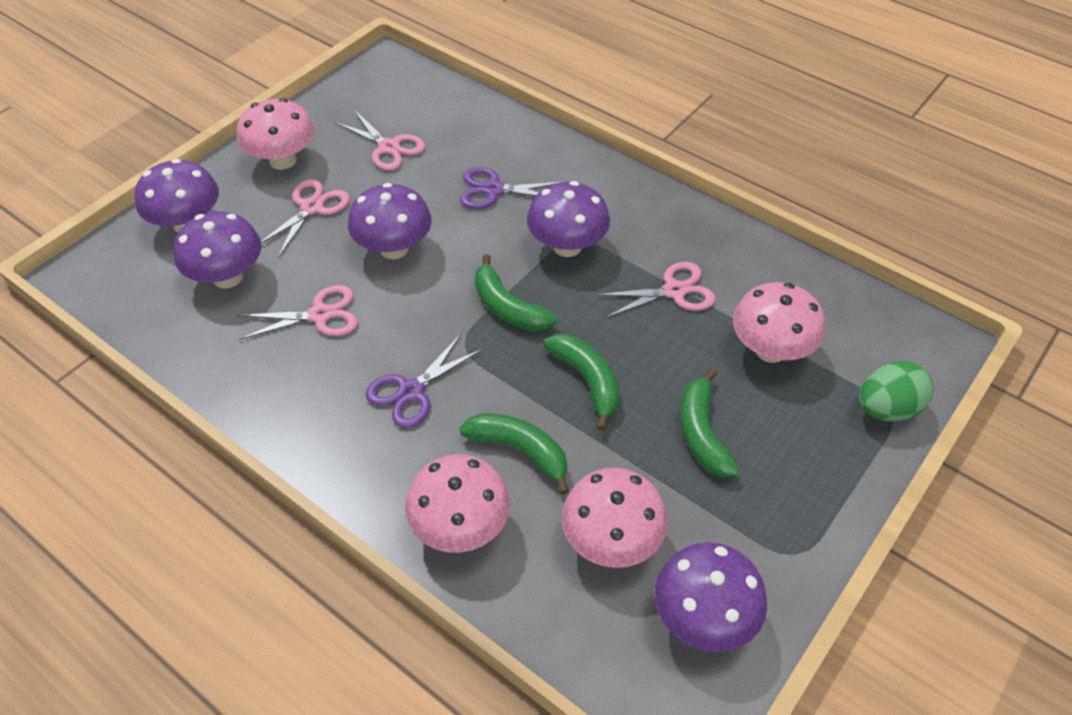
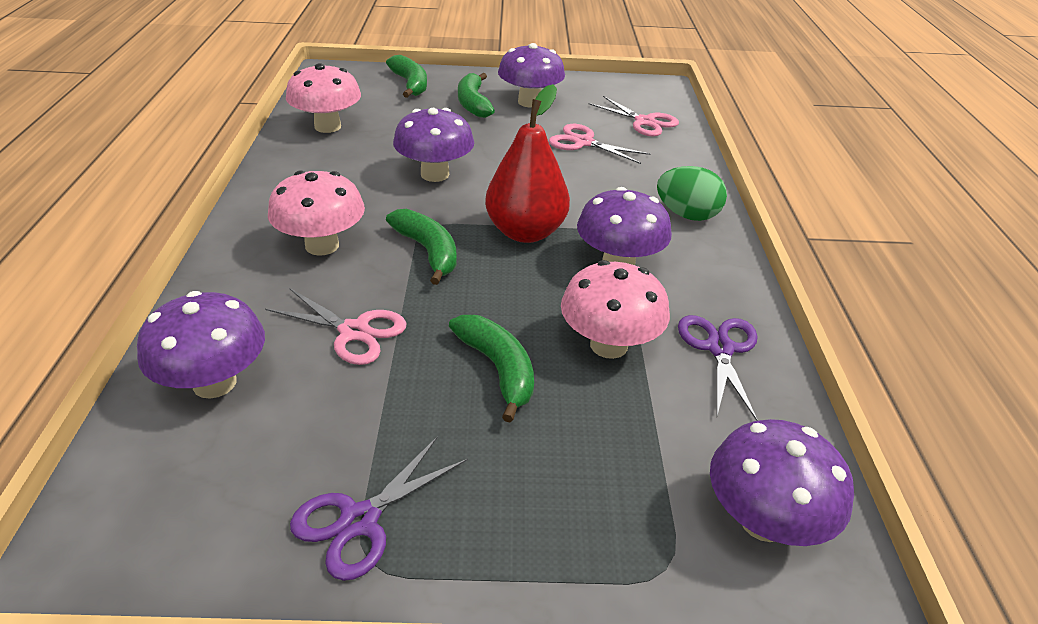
pink mushroom: [237,98,315,170] [405,454,510,553] [561,468,668,568] [733,282,825,363] = 4 -> [268,170,365,256] [286,63,361,133] [561,260,670,359] = 3
pink scissors: [237,285,358,340] [261,179,350,258] [335,110,425,171] [595,262,716,318] = 4 -> [265,288,407,365] [549,124,651,164] [589,96,679,136] = 3
red pear: none = 0 -> [485,84,570,243] = 1

